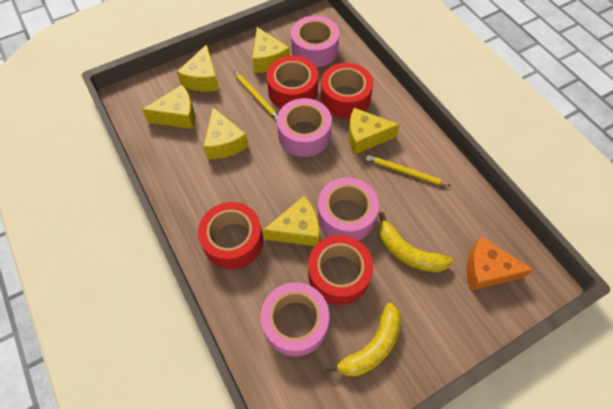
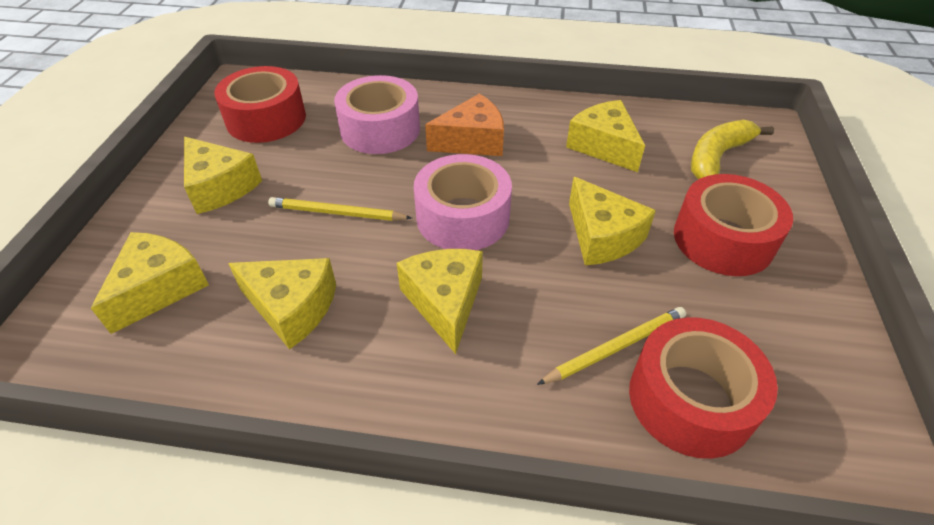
pink tape: [261,282,329,357] [277,98,332,157] [291,16,340,67] [317,177,379,241] = 4 -> [334,75,420,154] [414,154,512,250] = 2
red tape: [198,202,263,269] [267,56,318,108] [308,235,373,305] [321,63,373,118] = 4 -> [214,66,306,143] [629,317,778,459] [674,174,793,276] = 3
yellow banana: [326,303,401,377] [379,212,453,272] = 2 -> [691,120,774,179] = 1

